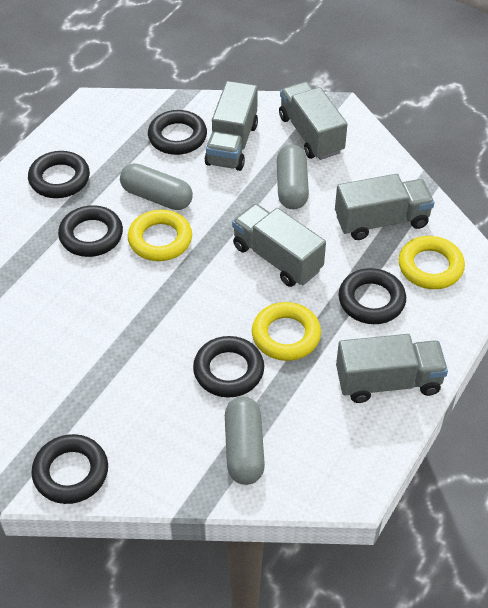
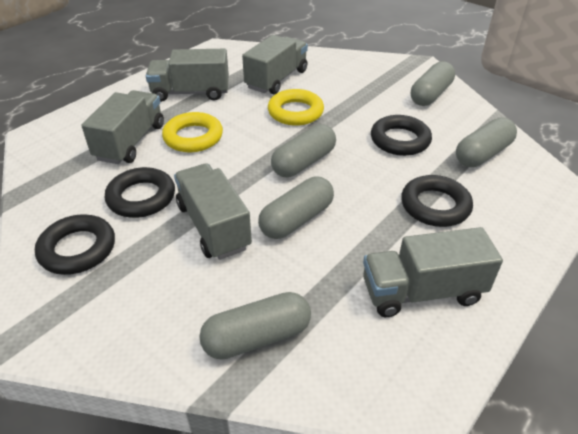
black ring: [28,151,90,198] [31,434,108,504] [58,205,123,257] [148,110,207,155] [193,336,264,398] [339,268,406,324] = 6 -> [35,214,115,275] [105,167,175,218] [371,115,432,156] [401,175,473,227] = 4
grey capsule: [120,163,193,210] [225,397,265,485] [277,145,309,210] = 3 -> [199,292,311,360] [258,177,334,239] [271,124,336,177] [411,61,455,106] [456,118,517,167] = 5
yellow ring: [128,210,192,261] [252,302,321,361] [399,236,465,289] = 3 -> [162,112,223,152] [268,89,324,126] = 2

